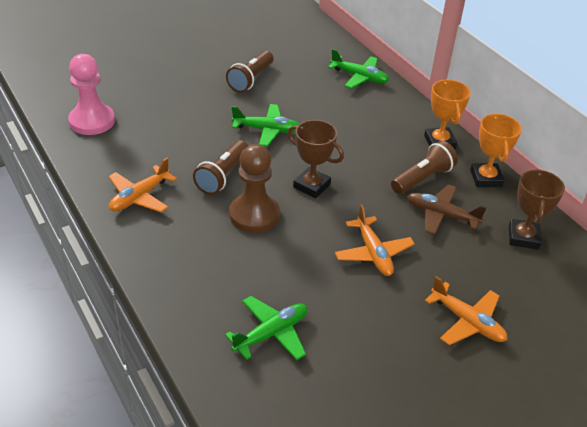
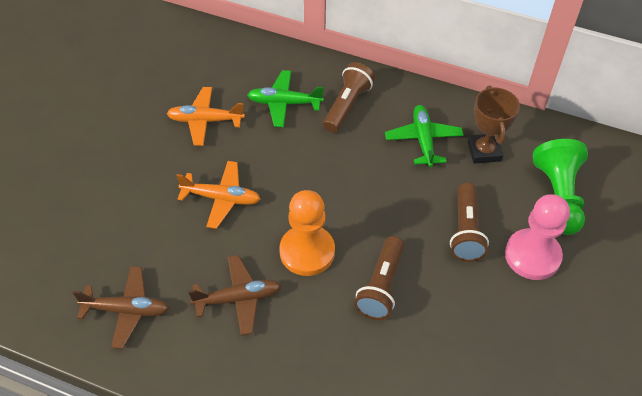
brown pawn: [229,144,280,233] = 1 -> none = 0
brown plane: [407,185,487,235] = 1 -> [73,266,170,349] [188,255,282,336] = 2
brown trophy: [288,120,344,198] [509,169,565,249] = 2 -> [468,85,520,164] = 1
green pawn: none = 0 -> [533,139,588,235] = 1
green plane: [225,296,308,360] [231,104,299,147] [328,49,389,89] = 3 -> [247,70,324,127] [385,105,464,167] = 2
orange pawn: none = 0 -> [279,190,335,276] = 1
orange plane: [109,158,177,213] [335,205,415,276] [425,276,507,345] = 3 -> [166,87,245,146] [176,161,260,229] = 2
orange trophy: [424,80,471,149] [470,113,522,187] = 2 -> none = 0

